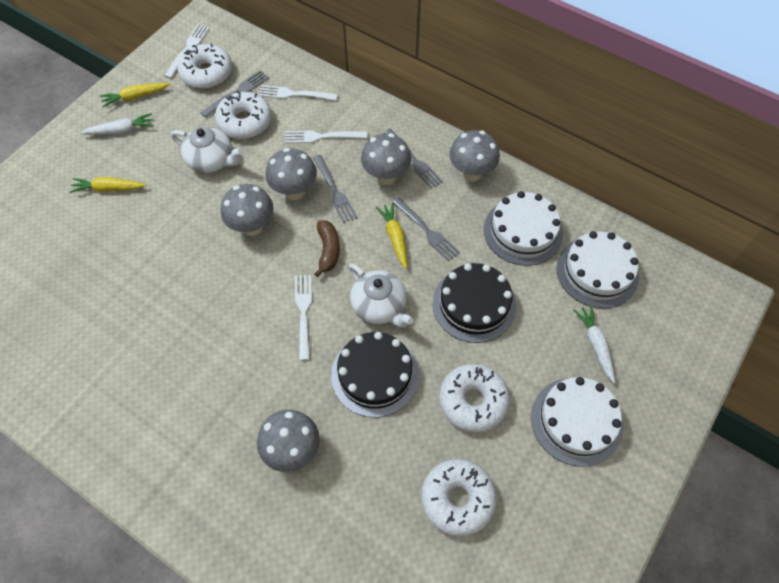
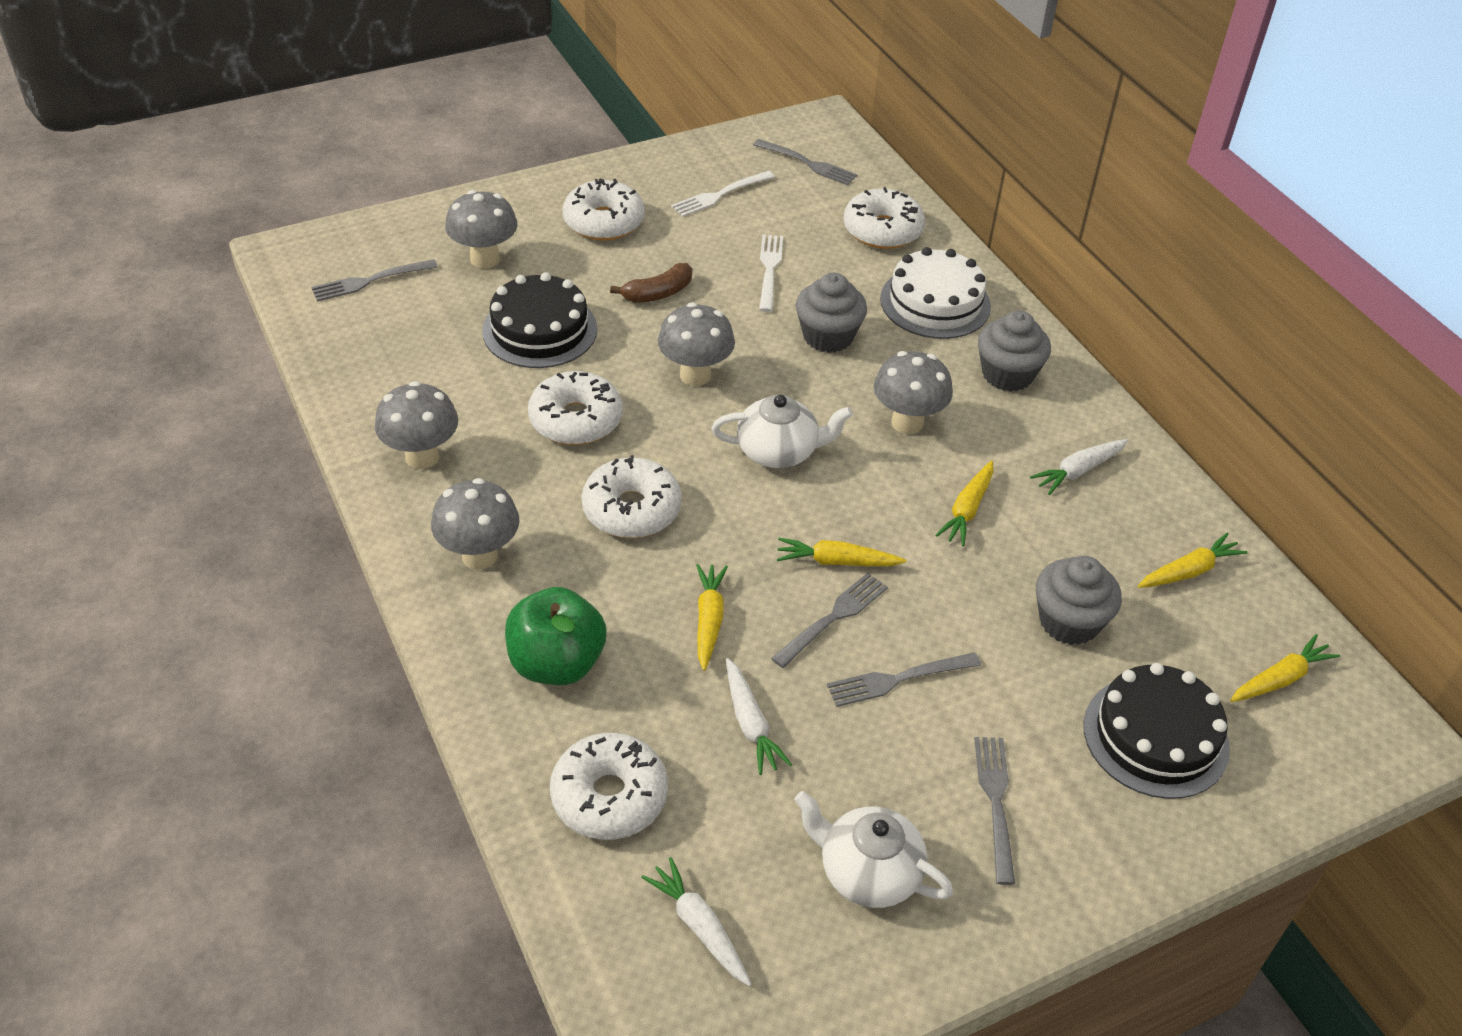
green apple: none = 0 -> [505,587,607,685] = 1
grey cupcake: none = 0 -> [796,273,867,353] [978,311,1051,392] [1036,556,1122,645] = 3
grey fork: [201,70,269,118] [313,155,357,223] [384,129,443,189] [392,197,460,261] = 4 -> [311,259,438,301] [753,139,858,185] [771,573,888,668] [827,653,981,707] [974,737,1015,885] = 5
white cake: [484,191,563,266] [531,377,623,467] [557,231,639,308] = 3 -> [880,247,991,339] = 1
white carrot: [80,113,153,135] [574,305,615,383] = 2 -> [641,857,751,986] [726,658,792,775] [1030,439,1128,495] = 3
white donut: [177,43,232,89] [215,91,272,139] [421,459,497,536] [439,364,510,433] = 4 -> [528,371,623,445] [550,733,668,840] [563,179,644,240] [582,455,682,538] [843,187,925,249] = 5
white fork: [164,24,210,78] [258,85,338,101] [285,131,367,143] [295,275,312,361] = 4 -> [671,171,775,217] [759,234,783,312] = 2
yellow carrot: [70,177,146,193] [100,83,170,108] [376,203,407,269] = 3 -> [696,564,728,671] [777,538,906,566] [935,461,994,546] [1138,533,1248,588] [1230,634,1340,702] = 5

